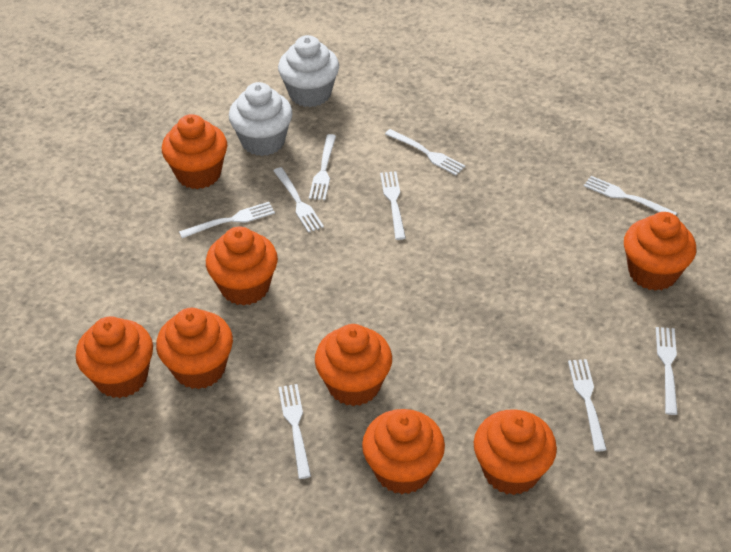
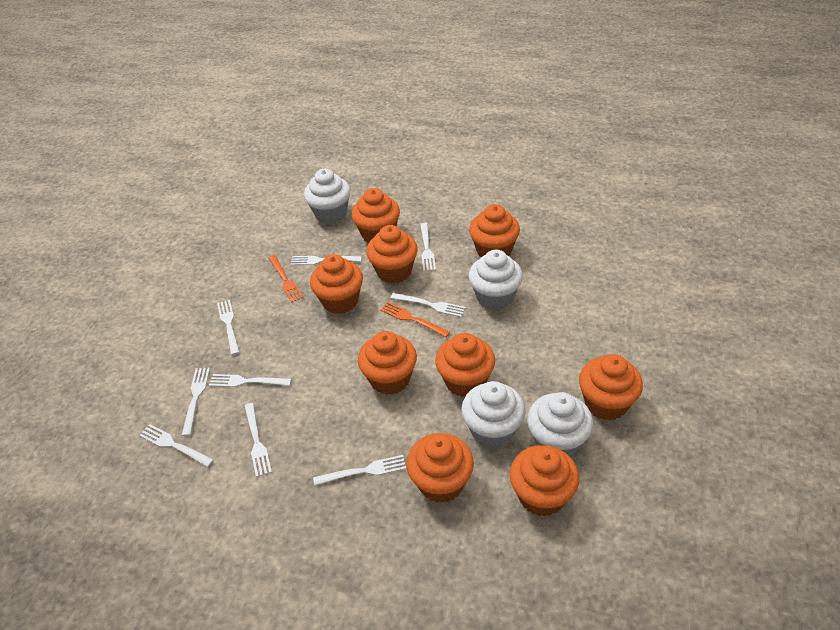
orange cupcake: [75,316,153,398] [156,308,233,389] [162,114,227,189] [206,226,278,306] [315,324,392,406] [362,409,445,494] [474,410,557,495] [624,212,696,291] = 8 -> [310,254,363,314] [352,188,400,243] [358,331,417,395] [366,225,418,284] [406,433,474,503] [435,333,495,397] [469,204,520,257] [510,445,579,517] [579,354,643,421] = 9
orange fork: none = 0 -> [268,255,303,303] [380,302,450,337] = 2
white cupcake: [229,82,293,156] [278,35,339,107] = 2 -> [304,169,351,224] [461,381,526,448] [469,250,523,310] [527,392,593,456] = 4

